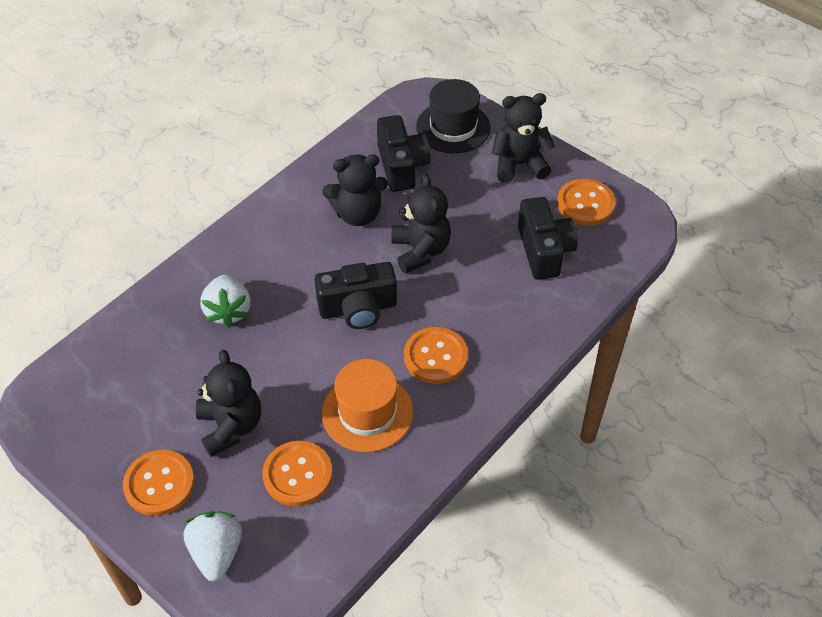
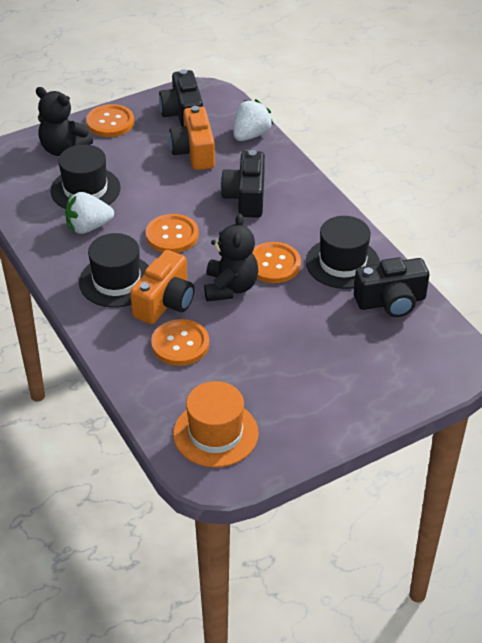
black hat: [416,79,491,154] = 1 -> [50,144,121,209] [79,233,149,308] [306,216,380,289] = 3
black teddy bear: [196,350,261,457] [322,154,388,226] [391,174,451,274] [492,93,555,183] = 4 -> [36,87,93,156] [204,214,258,302] = 2
orange camera: none = 0 -> [130,250,195,324] [169,106,215,170] = 2

